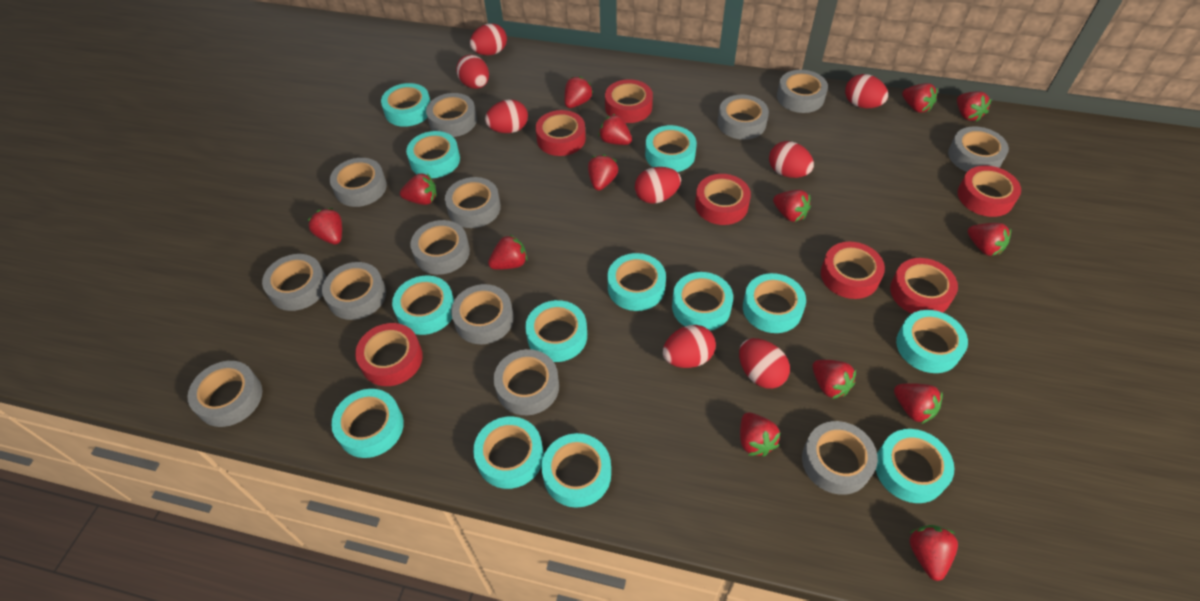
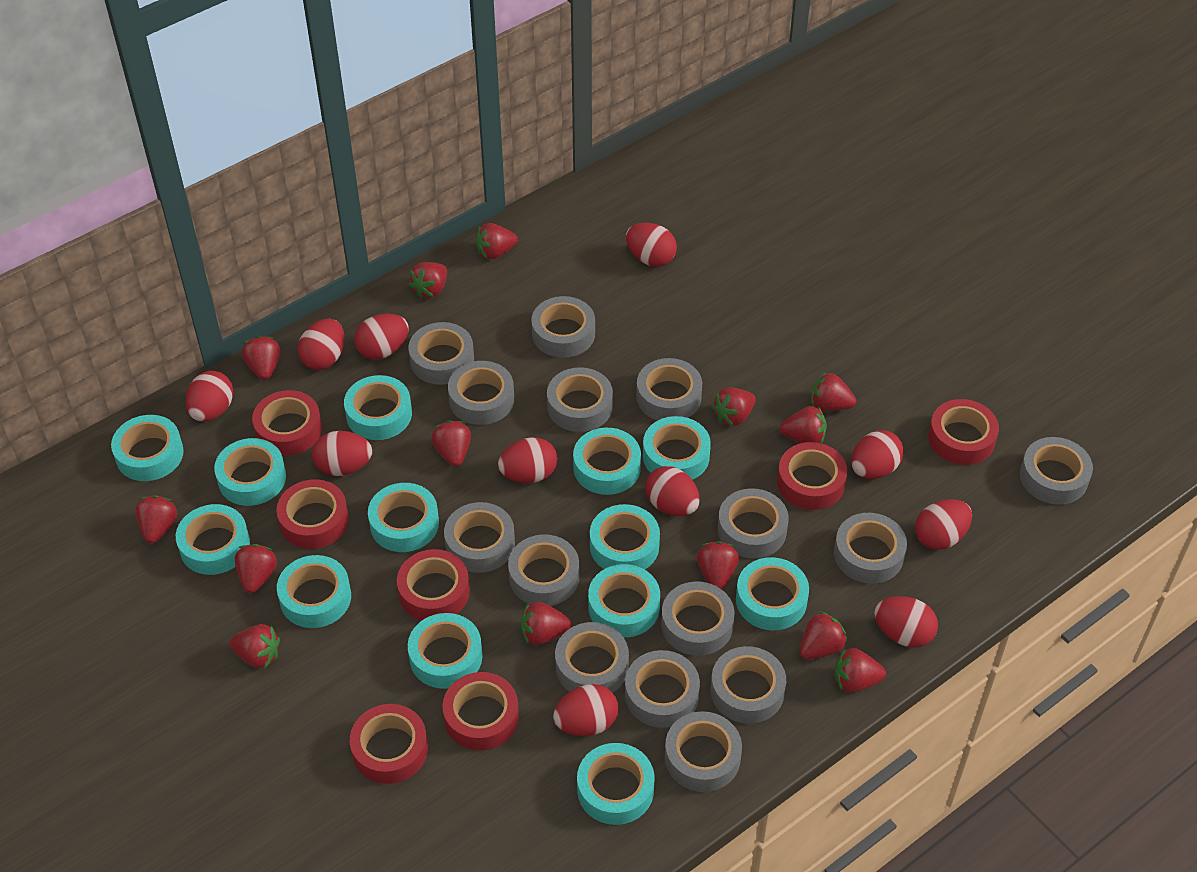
grey tape: [188,361,262,427] [262,254,326,311] [322,262,386,320] [330,158,387,207] [410,220,470,275] [426,93,477,137] [445,177,501,228] [451,284,514,344] [494,349,559,415] [718,94,769,140] [777,70,828,113] [802,421,878,495] [948,126,1009,172] = 13 -> [409,322,474,385] [444,502,515,573] [448,361,514,425] [508,534,579,606] [531,296,595,358] [547,367,613,432] [555,622,629,693] [625,650,700,728] [636,358,702,420] [661,581,734,656] [665,711,742,792] [711,646,786,724] [718,488,789,558] [834,513,907,584] [1020,437,1093,505] = 15
red egg: [456,55,489,89] [470,23,507,55] [485,99,528,133] [635,167,681,204] [663,325,716,368] [739,338,790,389] [769,141,814,178] [845,74,888,108] = 8 -> [185,371,233,421] [298,319,345,370] [312,431,372,476] [354,314,409,359] [498,437,558,483] [553,684,618,736] [626,223,677,267] [646,466,700,516] [851,430,904,479] [874,596,938,648] [915,499,972,550] = 11

